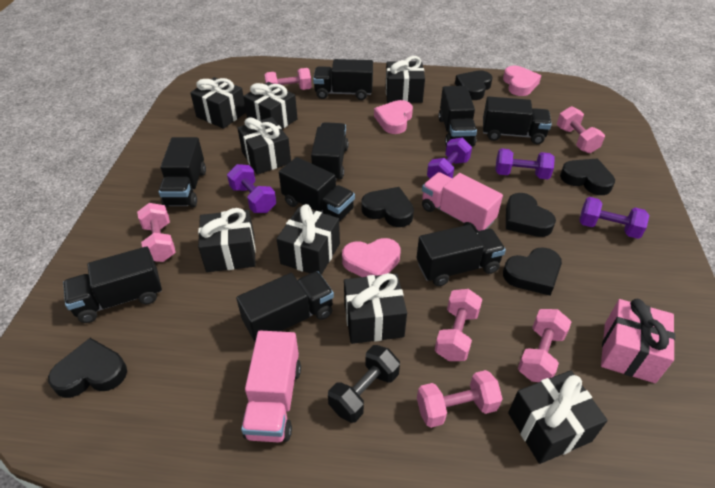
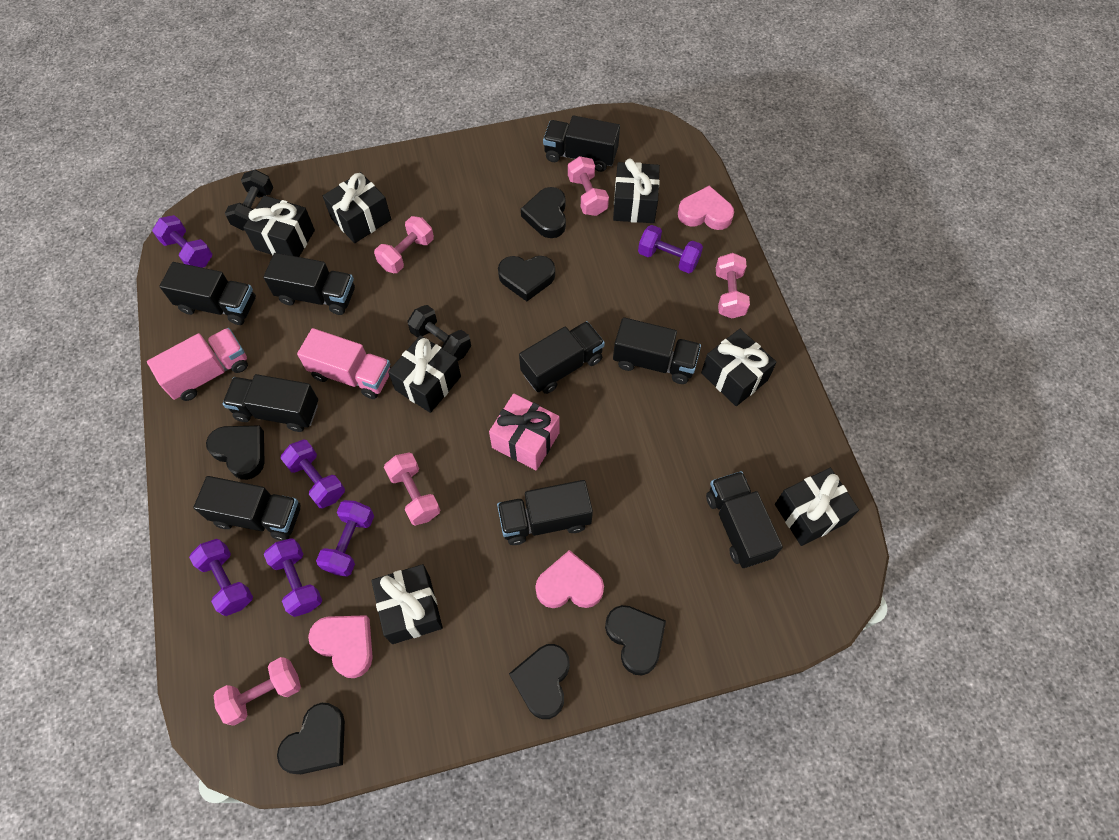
black dumbbell: [328,345,400,423] = 1 -> [225,169,273,231] [407,305,471,361] = 2
black gift: [190,77,246,129] [198,208,256,272] [238,117,291,175] [243,82,297,129] [277,204,340,275] [344,273,407,344] [386,56,425,103] [508,370,608,464] = 8 -> [243,195,315,257] [323,172,391,243] [371,564,443,644] [388,335,461,413] [613,159,660,223] [701,329,777,406] [775,468,859,546] = 7
pink dumbbell: [137,203,176,262] [264,68,312,90] [417,370,503,428] [435,289,482,361] [518,309,571,382] [557,106,605,153] = 6 -> [213,657,301,726] [374,216,434,273] [384,453,440,526] [568,156,609,216] [716,253,750,319] = 5
purple dumbbell: [227,164,276,213] [427,138,472,179] [495,148,555,179] [579,197,650,239] = 4 -> [152,215,212,268] [189,539,253,616] [264,538,322,617] [281,440,345,509] [316,500,374,577] [638,225,703,273] = 6

